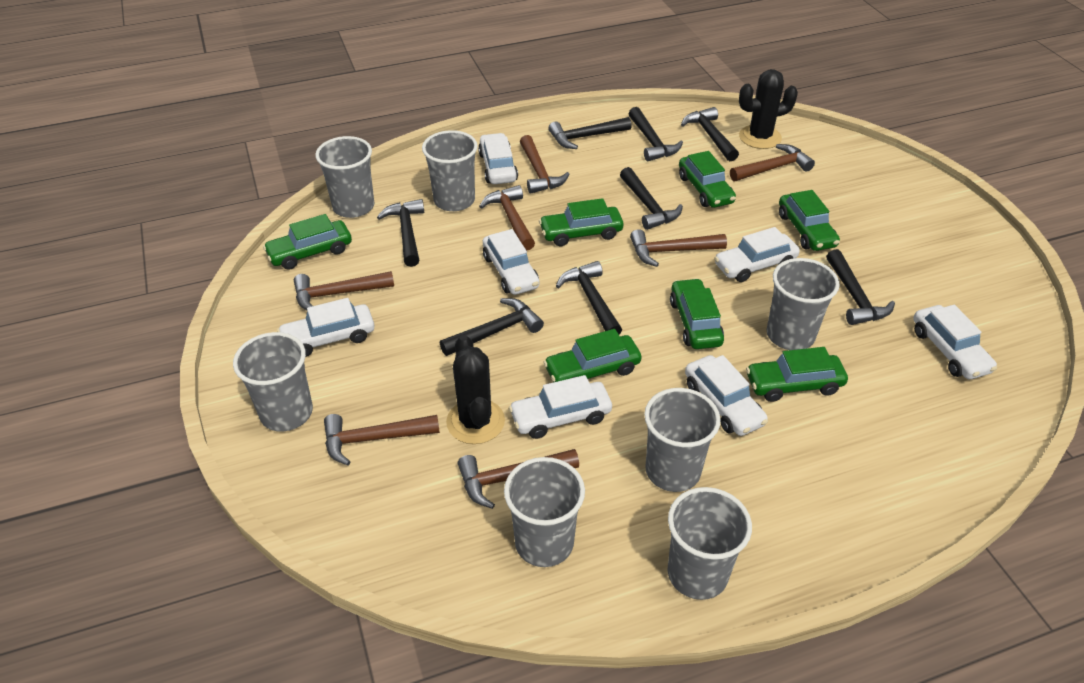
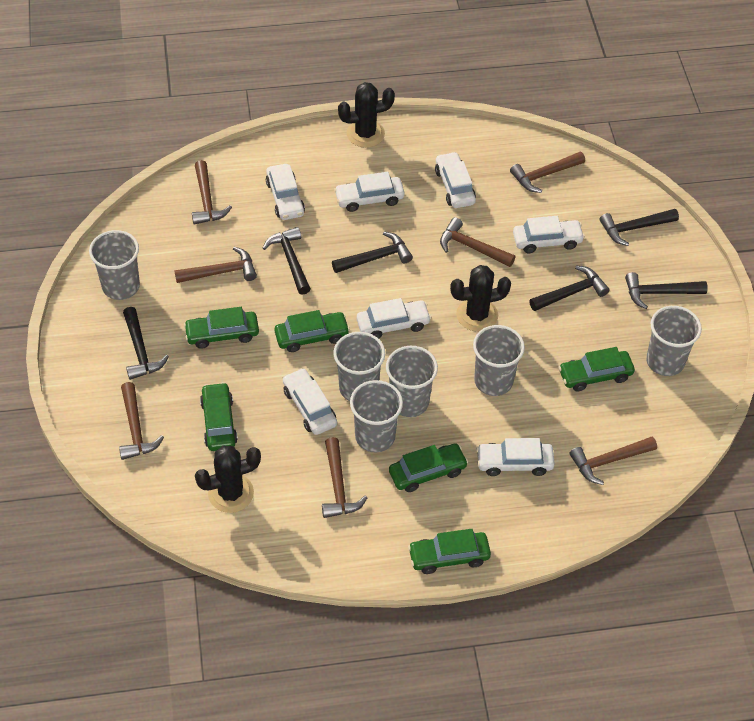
black cactus: [446,335,505,444] [739,69,798,149] = 2 -> [195,446,261,513] [338,82,395,148] [450,265,511,332] = 3
black hammer: [377,199,424,267] [440,298,544,356] [548,117,632,149] [556,261,622,335] [620,167,683,230] [628,107,683,161] [681,107,739,161] [826,249,895,325] = 8 -> [123,307,169,380] [263,227,311,295] [332,232,413,273] [529,266,610,311] [600,209,679,246] [625,272,708,309] = 6
green car: [263,214,352,270] [539,198,623,246] [543,329,642,382] [670,278,724,349] [679,151,736,208] [746,347,848,402] [779,190,840,251] = 7 -> [184,307,259,349] [200,382,238,451] [275,310,350,352] [389,444,468,492] [408,529,491,574] [558,347,635,392] = 6
grey cup: [233,332,313,432] [315,136,375,218] [422,130,478,211] [504,457,585,567] [644,388,721,492] [667,487,752,600] [767,258,840,350] = 7 -> [89,230,140,300] [333,332,385,401] [350,380,403,452] [386,346,438,417] [473,325,525,396] [646,306,702,376] = 6

